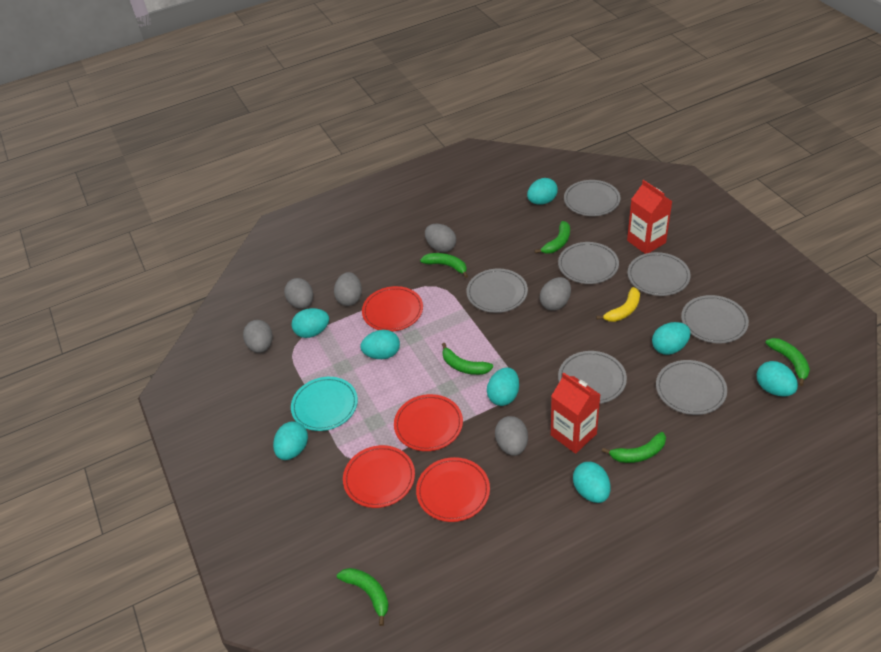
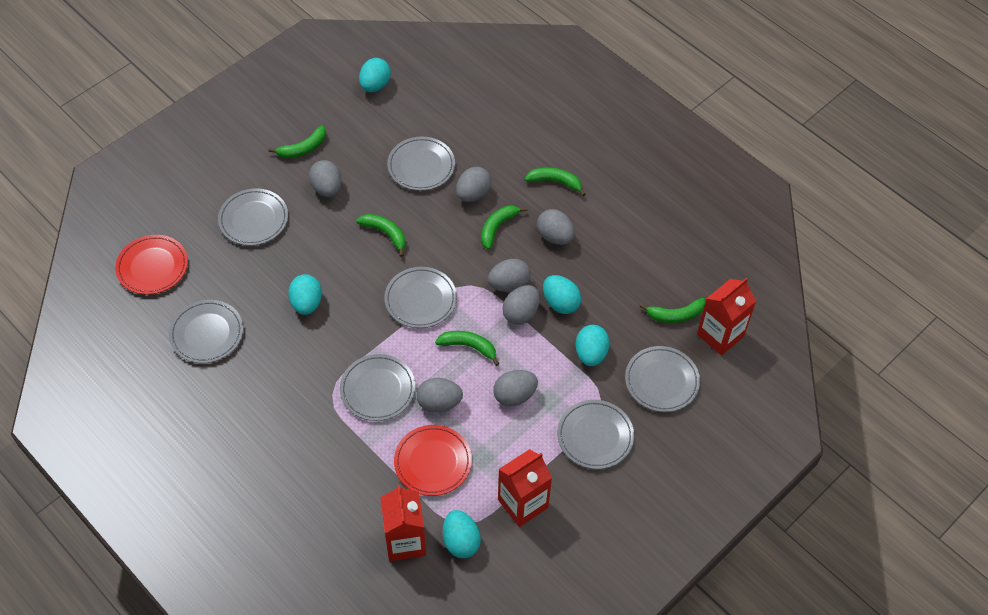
grey egg: [243,320,273,353] [284,278,313,309] [334,272,362,306] [425,224,456,252] [495,416,528,456] [540,277,571,311] = 6 -> [309,160,341,197] [417,378,463,413] [456,167,491,202] [488,259,530,292] [493,370,538,407] [502,285,540,325] [537,209,574,245] = 7
red carton: [551,373,601,454] [627,180,673,254] = 2 -> [380,485,426,561] [498,449,552,527] [697,278,756,355] = 3
red plate: [343,445,415,508] [362,286,423,332] [394,394,463,451] [416,457,490,522] = 4 -> [115,235,188,295] [394,425,472,496] = 2
turquoise egg: [273,422,308,460] [291,308,329,338] [360,330,400,359] [487,367,519,406] [527,178,558,205] [573,462,611,503] [652,322,691,355] [756,361,798,396] = 8 -> [288,274,322,315] [359,58,391,92] [443,510,481,558] [543,275,581,314] [575,325,610,366] = 5
turquoise plate: [291,377,358,431] = 1 -> none = 0
yellow banana: [596,287,640,322] = 1 -> none = 0

